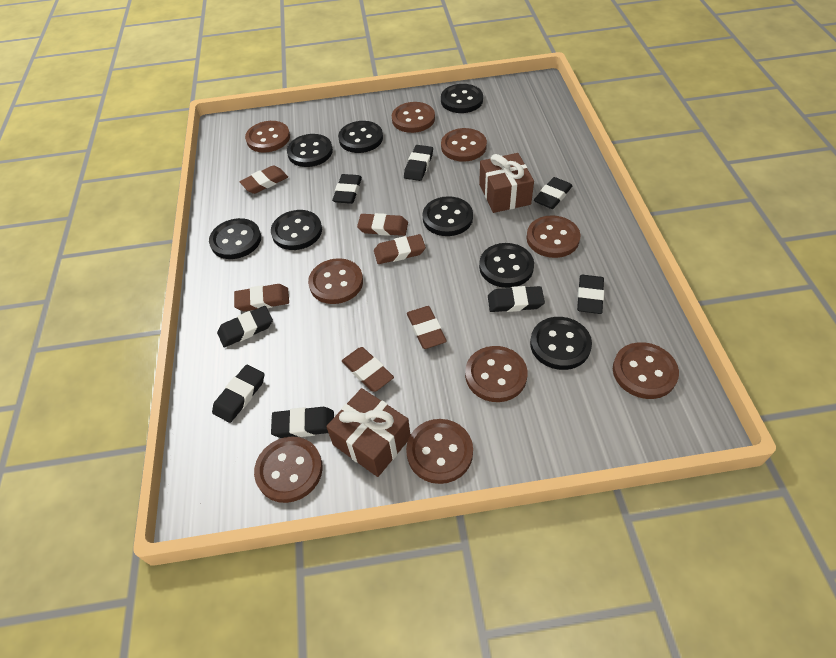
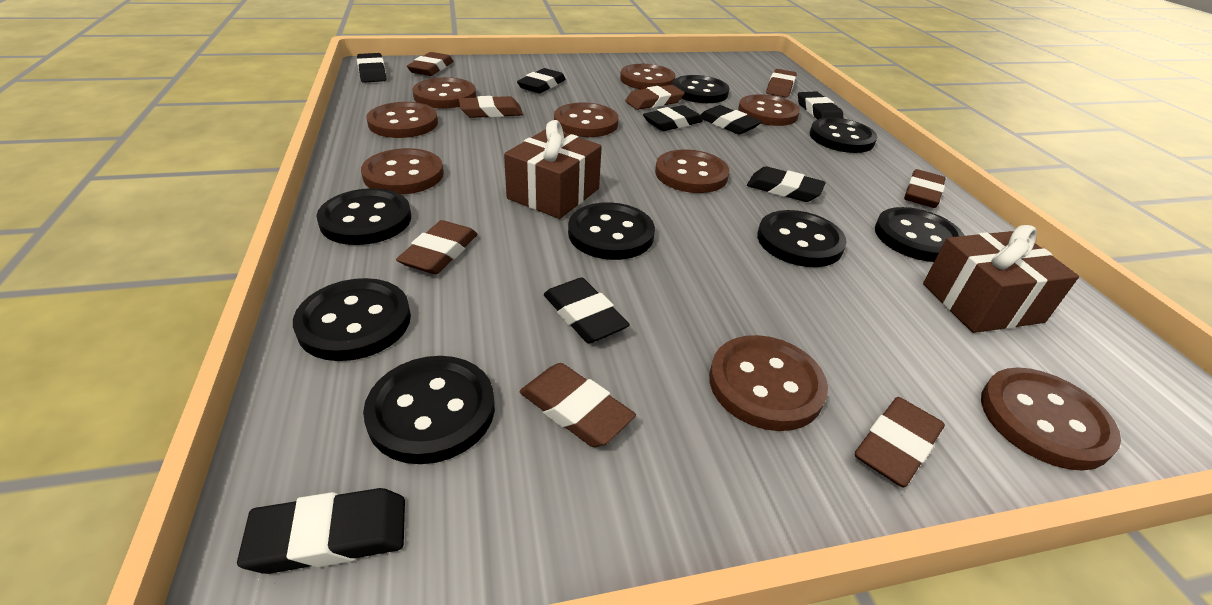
brown eraser: [234,284,289,311] [240,165,288,194] [342,347,394,392] [357,213,408,236] [374,234,426,264] [407,306,447,349] = 6 -> [396,220,477,274] [407,52,453,76] [459,96,523,118] [520,363,636,447] [625,85,685,110] [766,69,797,98] [855,397,945,487] [904,169,945,208] = 8

